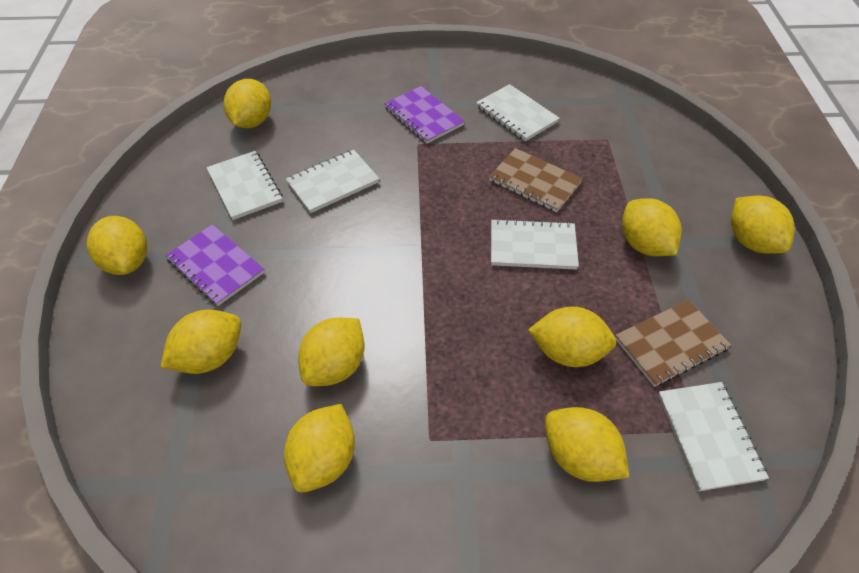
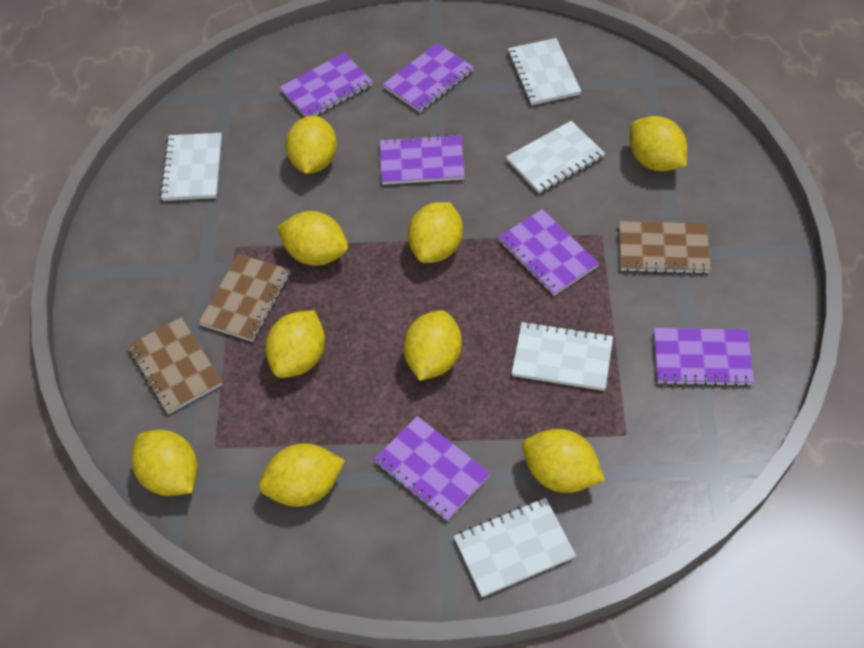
brown notebook: [489,148,583,212] [615,299,731,387] = 2 -> [127,317,223,414] [199,254,290,342] [619,221,711,274] = 3
purple notebook: [165,224,265,306] [384,86,465,144] = 2 -> [280,53,373,117] [374,416,491,521] [380,134,465,185] [383,43,474,112] [498,209,599,296] [654,328,754,387] = 6

